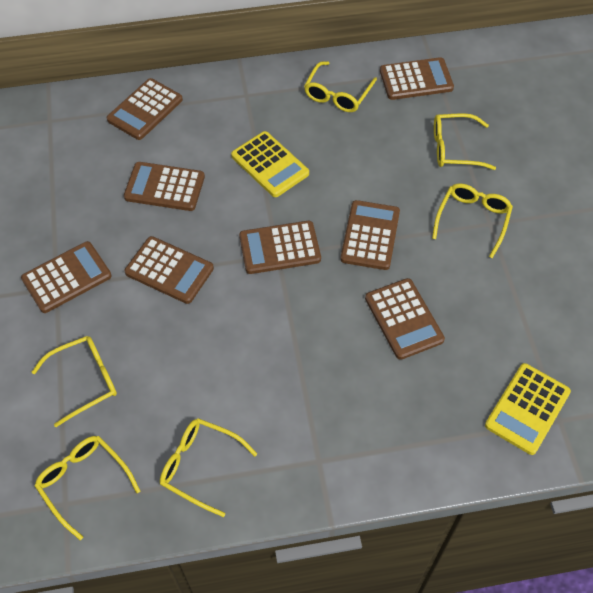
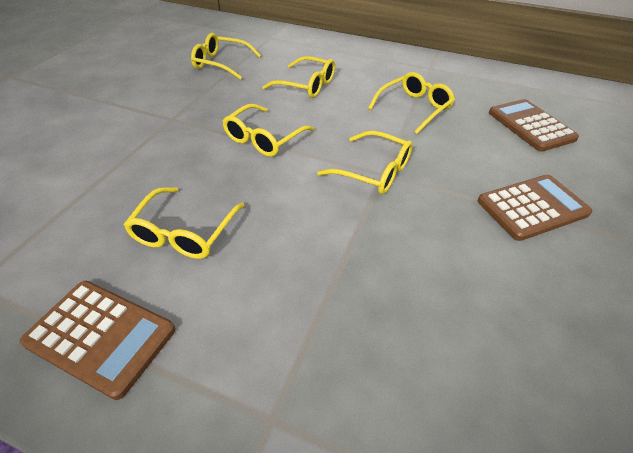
brown calculator: [21,241,112,313] [107,78,183,140] [124,162,205,211] [124,236,214,304] [239,221,321,274] [340,200,400,270] [365,278,445,360] [380,57,454,100] = 8 -> [20,281,175,400] [478,175,592,241] [489,99,579,152] = 3
yellow calculator: [231,131,309,197] [485,363,571,455] = 2 -> none = 0

